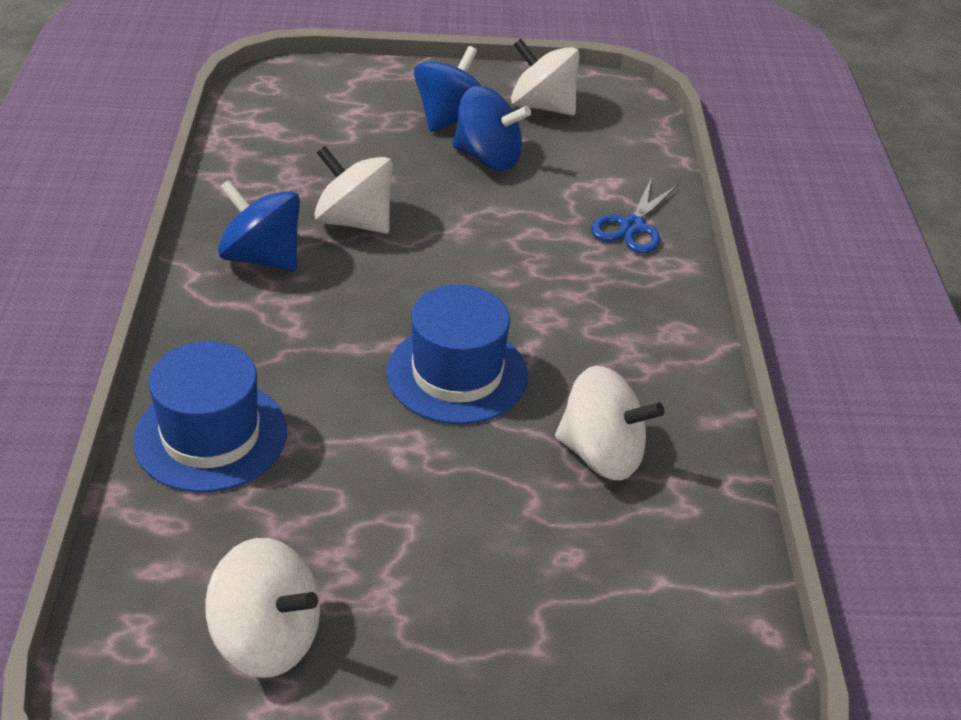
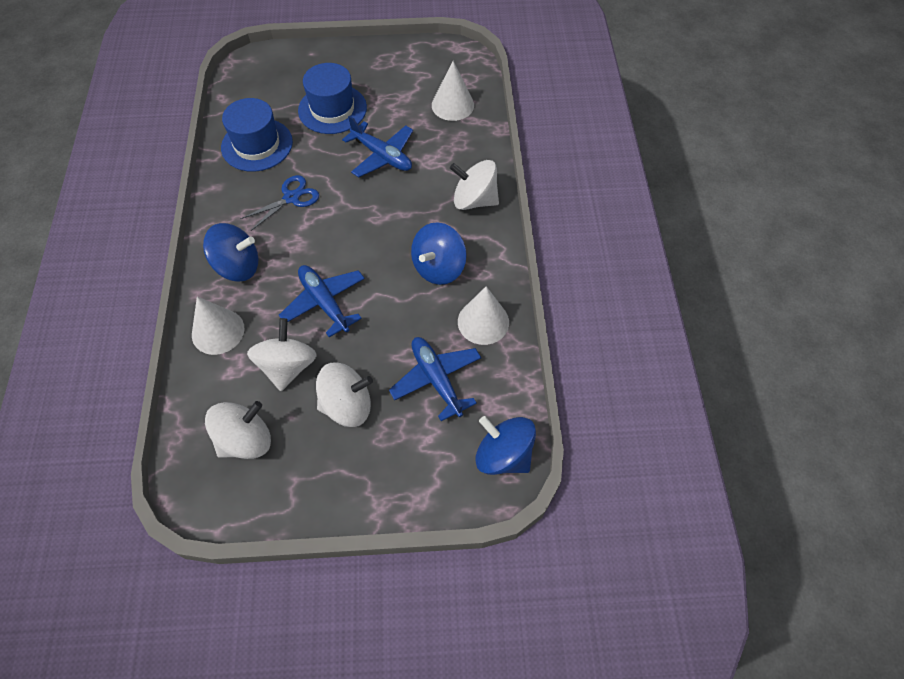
blue plane: none = 0 -> [279,265,365,337] [342,115,413,178] [389,337,481,421] = 3
white cone: none = 0 -> [192,296,245,355] [432,61,474,121] [458,286,509,345] = 3

